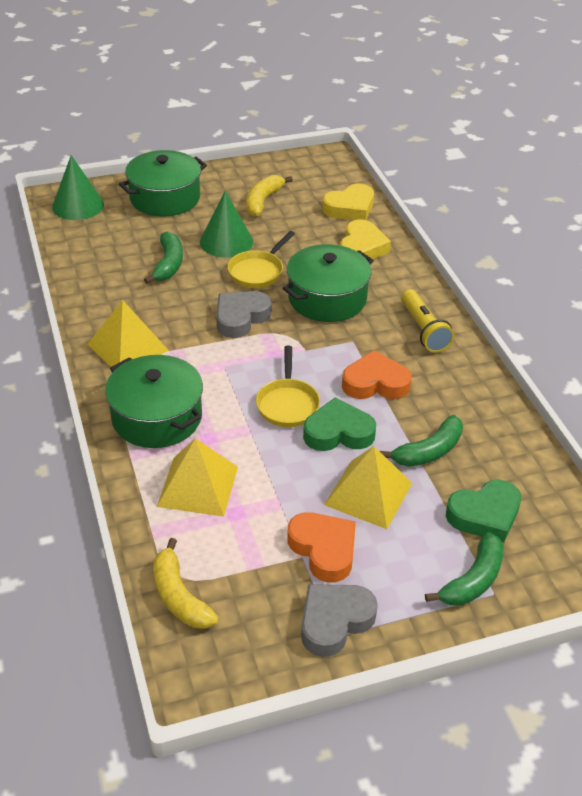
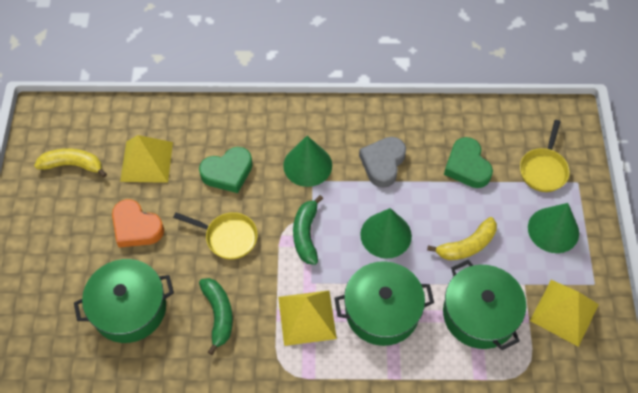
green banana: [144,231,183,284] [380,415,463,467] [425,532,504,606] = 3 -> [199,278,233,355] [293,195,323,265] = 2
green cone: [52,155,104,220] [200,191,253,258] = 2 -> [283,136,332,187] [360,208,412,259] [528,203,579,253] = 3
grey heart: [217,291,272,338] [301,584,378,657] = 2 -> [359,137,406,188] = 1
orange heart: [287,512,356,583] [342,350,412,399] = 2 -> [112,199,164,248] = 1
yellow flashlight: [401,289,454,353] = 1 -> none = 0
yellow heart: [322,184,374,220] [340,219,391,259] = 2 -> none = 0

